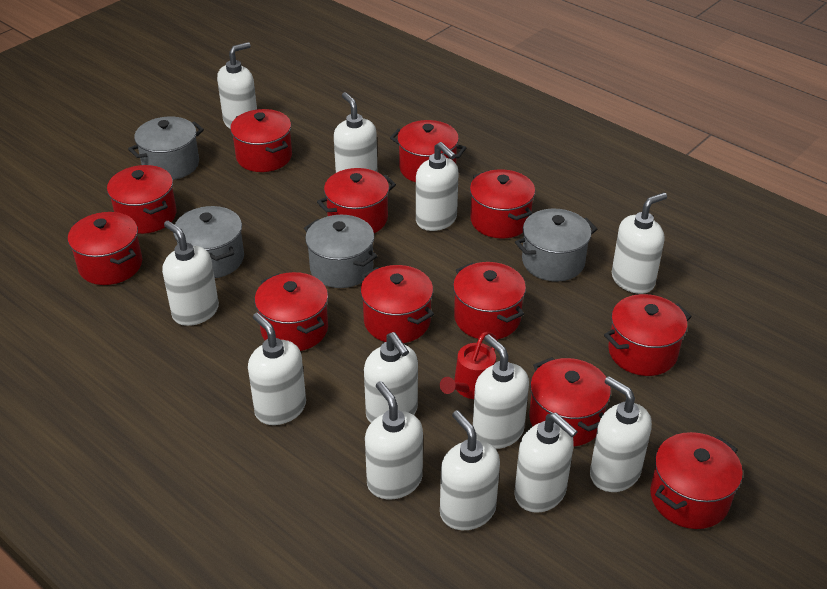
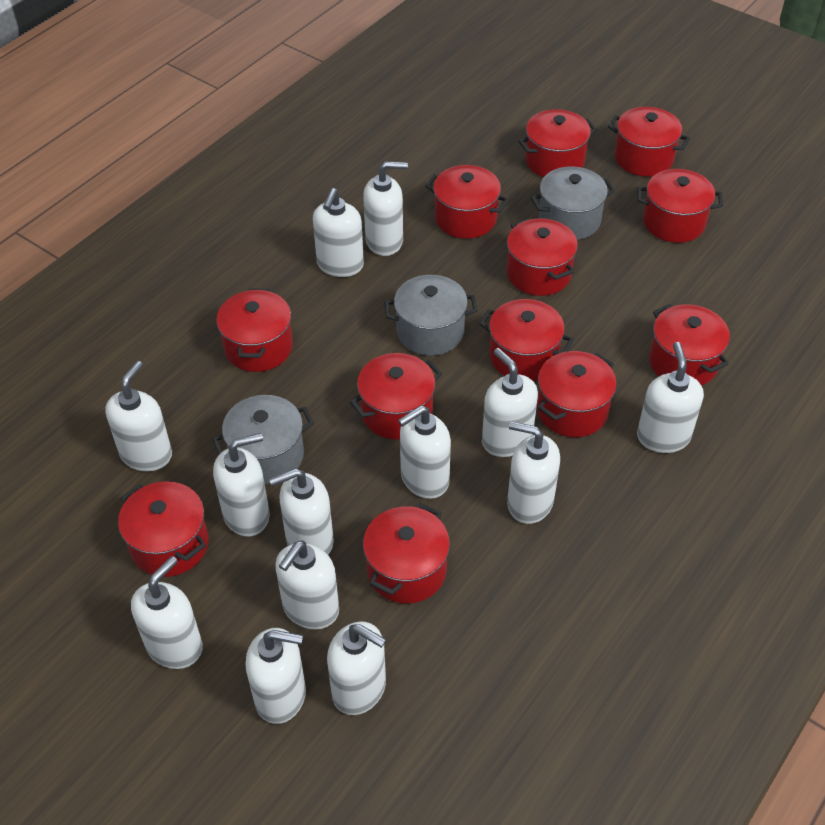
grey pot: [128,117,204,180] [173,206,244,278] [304,215,378,288] [515,209,597,282] = 4 -> [212,395,314,484] [384,275,477,356] [531,166,615,240] = 3
red watering can: [440,332,498,399] = 1 -> none = 0
white soap dispenser: [162,221,219,326] [217,42,257,128] [248,313,306,425] [334,92,378,173] [364,332,418,423] [365,381,423,499] [416,142,459,231] [440,410,500,530] [473,334,529,449] [514,412,578,513] [590,376,652,492] [612,192,667,294] = 12 -> [105,361,172,471] [131,556,203,669] [213,433,270,537] [246,628,306,724] [269,468,334,555] [276,540,339,630] [313,188,364,277] [327,621,386,715] [363,161,408,256] [398,405,451,499] [482,348,538,457] [507,421,560,524] [637,342,704,453] = 13

